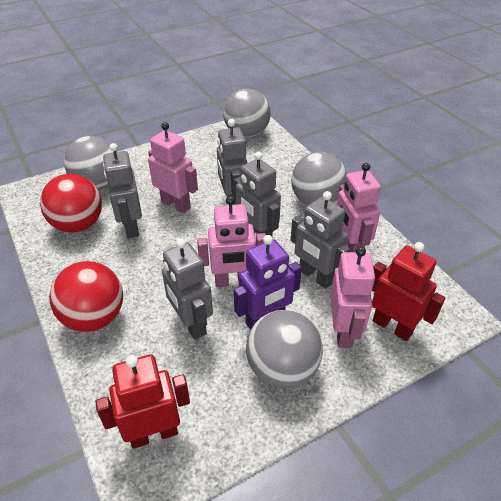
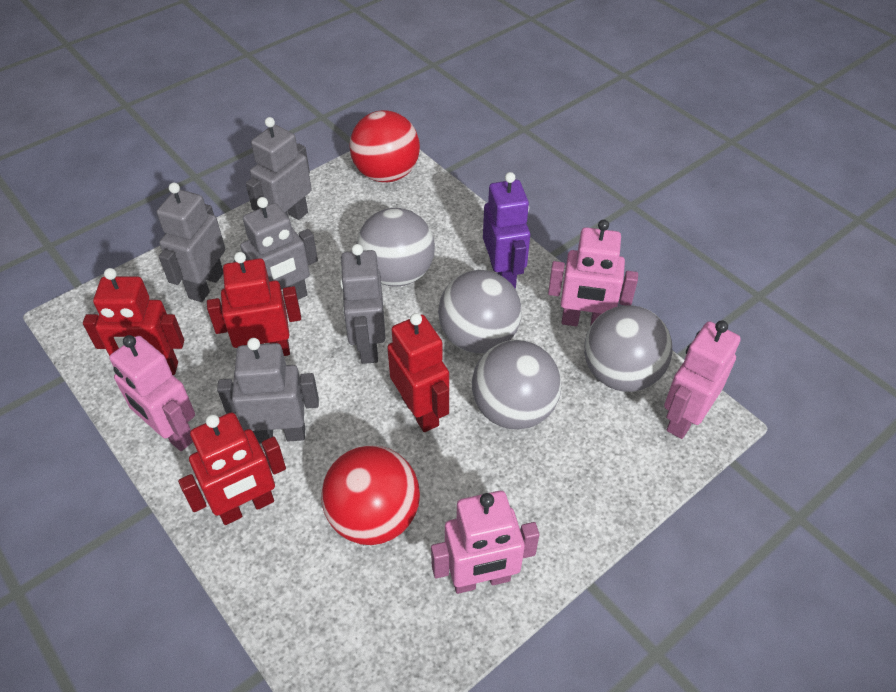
red robot: [95,354,190,449] [372,242,445,341] = 2 -> [83,268,184,375] [178,412,286,525] [207,252,301,356] [387,313,449,432] = 4

